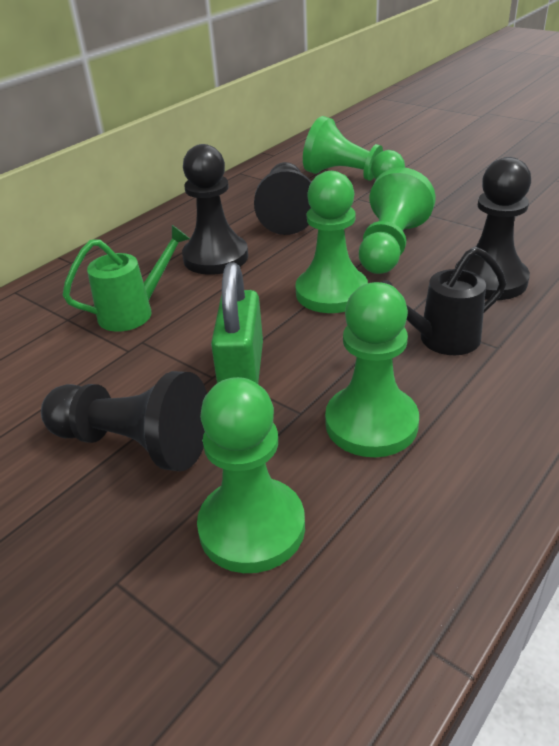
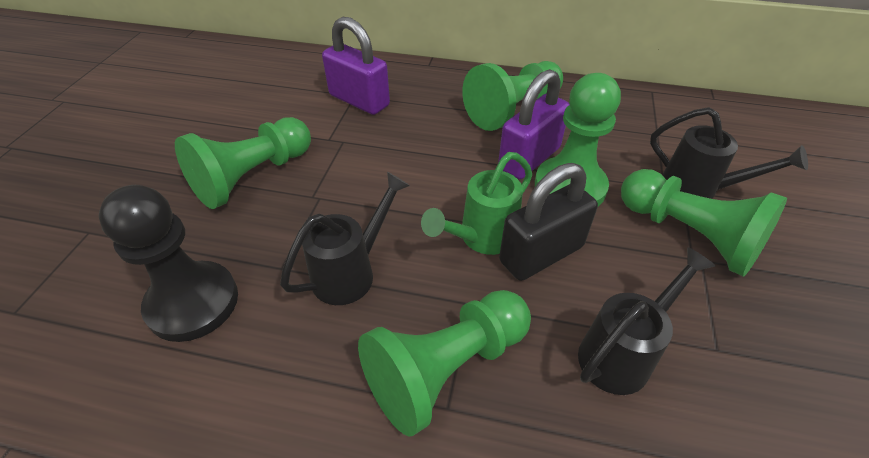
black padlock: none = 0 -> [499,163,598,281] = 1
black pawn: [41,371,207,472] [182,144,248,275] [254,162,311,235] [455,157,531,300] = 4 -> [99,185,238,342] = 1
black watering can: [380,247,506,355] = 1 -> [280,172,410,305] [578,247,716,395] [650,107,808,199] = 3
green padlock: [211,262,263,384] = 1 -> none = 0
purple padlock: none = 0 -> [322,17,390,115] [498,69,570,179] = 2

